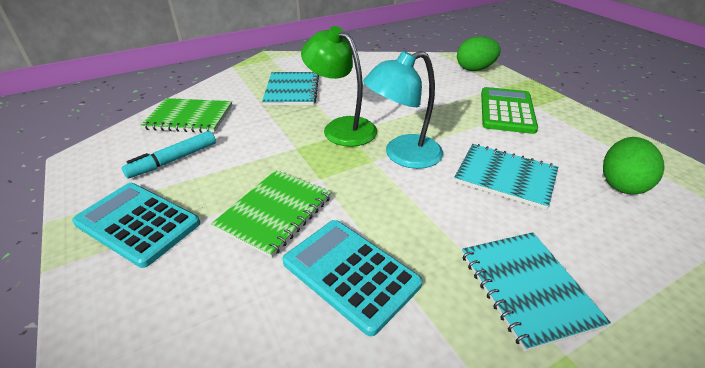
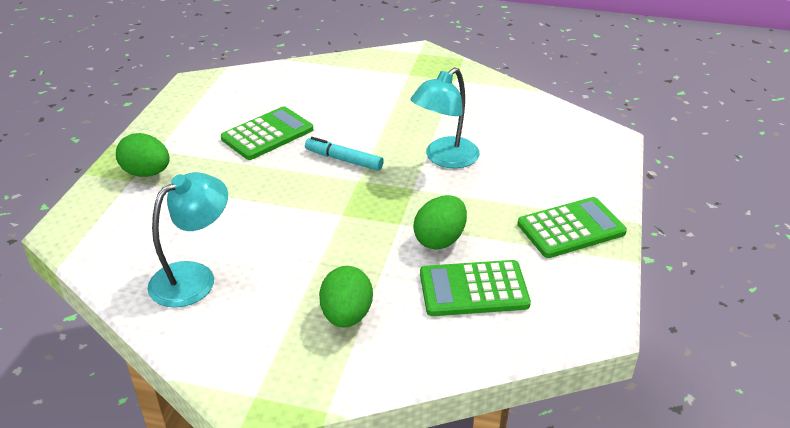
green calculator: [481,87,538,134] = 1 -> [221,106,313,160] [420,260,531,316] [517,197,627,258] = 3
green egg: [457,36,501,71] [603,137,665,194] = 2 -> [116,133,170,177] [319,266,373,328] [413,195,467,250] = 3
green lamp: [301,26,377,147] = 1 -> none = 0
green notebook: [141,98,232,133] [211,170,331,258] = 2 -> none = 0
turquoise calculator: [72,183,200,268] [283,220,422,336] = 2 -> none = 0
turquoise lamp: [363,51,443,169] = 1 -> [147,172,228,308] [410,68,480,168] = 2
turquoise notebook: [262,72,319,106] [454,144,558,210] [462,232,611,352] = 3 -> none = 0

